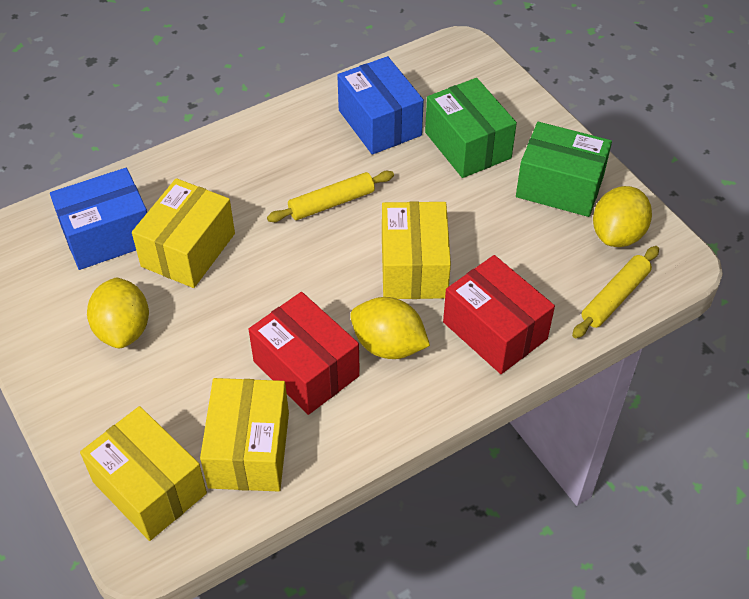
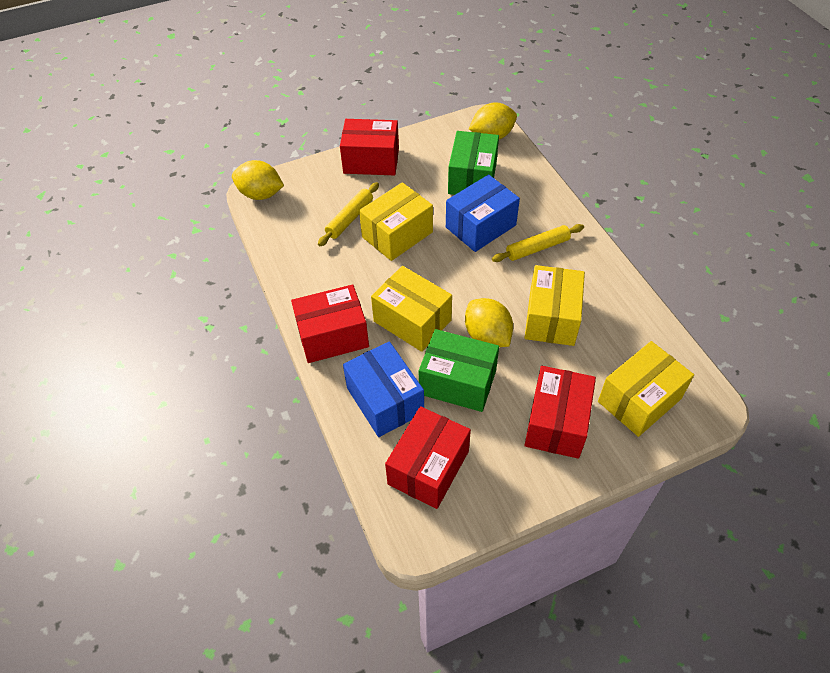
red box: [249,292,360,415] [443,255,555,374] = 2 -> [291,284,369,363] [340,119,399,176] [385,406,471,509] [524,366,596,459] = 4

